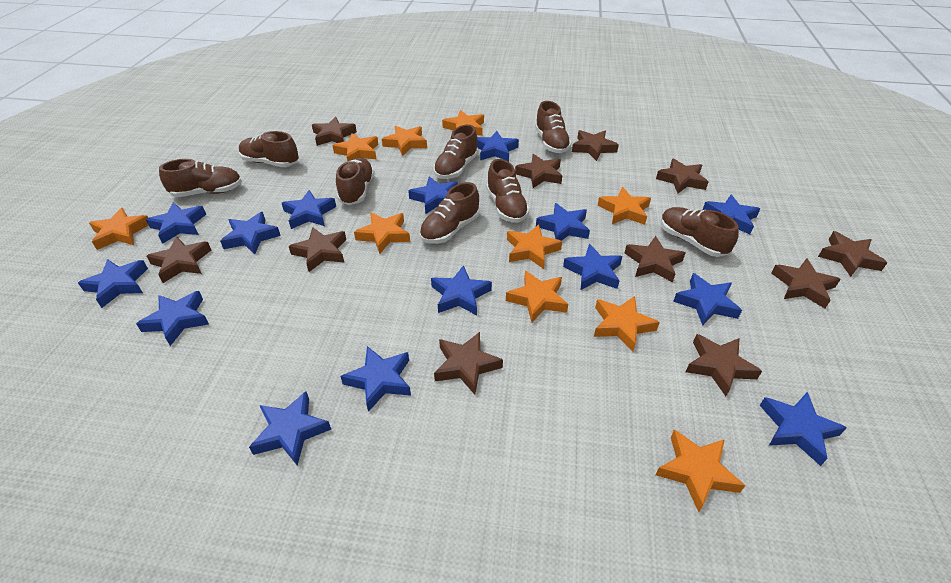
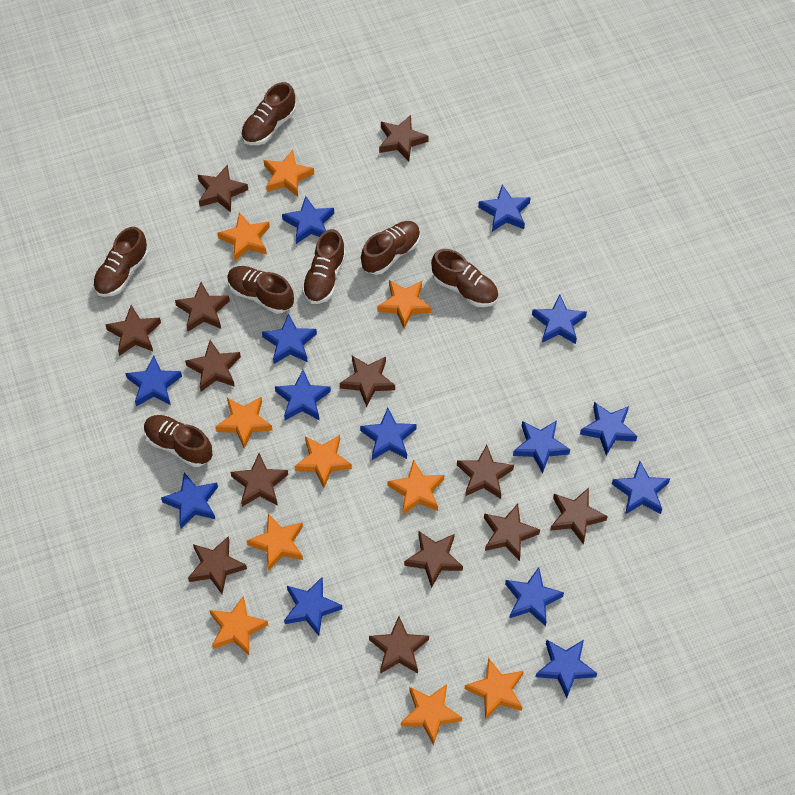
blue star: [78,259,148,308] [136,291,209,346] [146,202,206,244] [220,212,281,254] [249,391,331,466] [282,190,336,229] [340,346,411,412] [408,176,458,214] [431,265,492,316] [477,131,519,161] [536,203,590,241] [563,244,622,290] [673,273,742,326] [703,194,760,234] [760,392,847,466] = 15 -> [125,355,182,407] [161,472,218,528] [262,313,317,364] [275,370,331,420] [282,196,334,244] [284,577,342,636] [360,408,417,460] [478,184,531,232] [505,567,564,626] [513,420,570,474] [532,294,587,344] [536,640,597,698] [580,402,637,456] [612,461,670,515] = 14
brown shoe: [159,159,242,197] [239,131,299,167] [336,157,375,205] [420,182,479,244] [433,124,478,179] [486,159,530,223] [535,101,572,153] [661,207,739,257] = 8 -> [93,227,148,297] [144,415,212,467] [227,266,294,314] [241,82,296,145] [302,229,346,304] [361,221,420,275] [431,249,498,307] = 7
brown star: [147,237,211,283] [289,227,346,272] [312,117,357,146] [434,332,503,395] [515,154,562,188] [572,130,619,161] [625,236,685,282] [656,159,708,193] [686,334,762,396] [771,258,841,308] [818,231,887,277] = 11 -> [105,305,161,356] [175,282,230,331] [185,340,241,392] [188,536,247,594] [198,165,248,213] [231,453,288,507] [340,356,395,407] [369,616,429,674] [379,115,429,161] [404,531,463,588] [457,445,514,499] [484,504,540,561] [550,488,608,544] = 13

